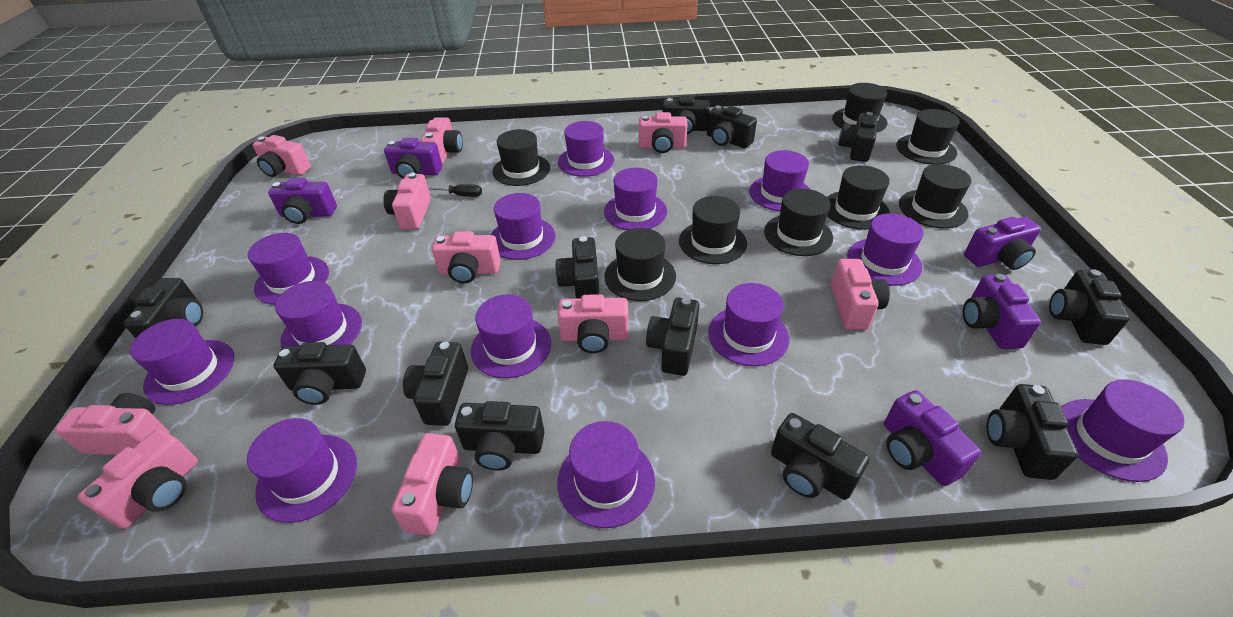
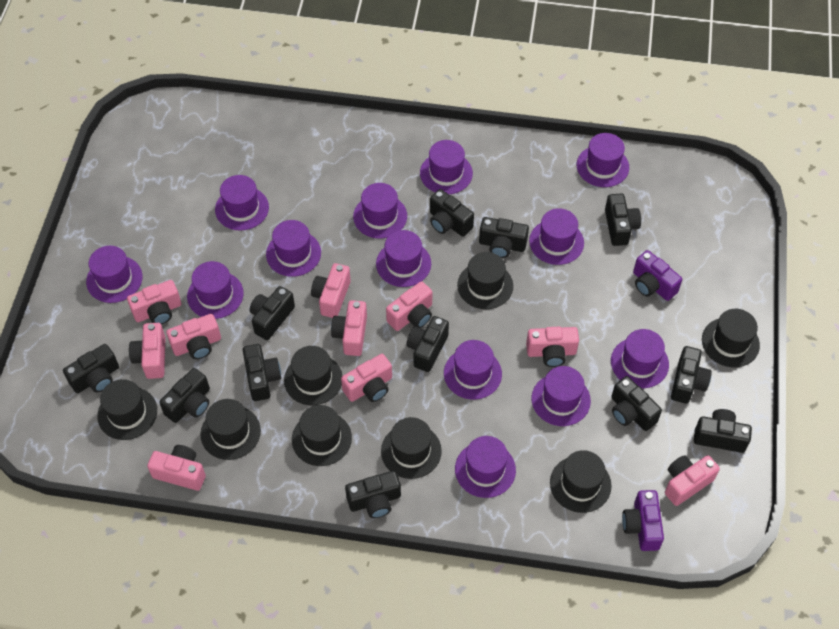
black screwdriver: [428,184,482,197] = 1 -> none = 0
purple camera: [268,178,337,224] [384,138,442,179] [884,390,981,486] [963,274,1041,349] [964,217,1041,270] = 5 -> [622,490,664,551] [633,250,682,301] = 2

